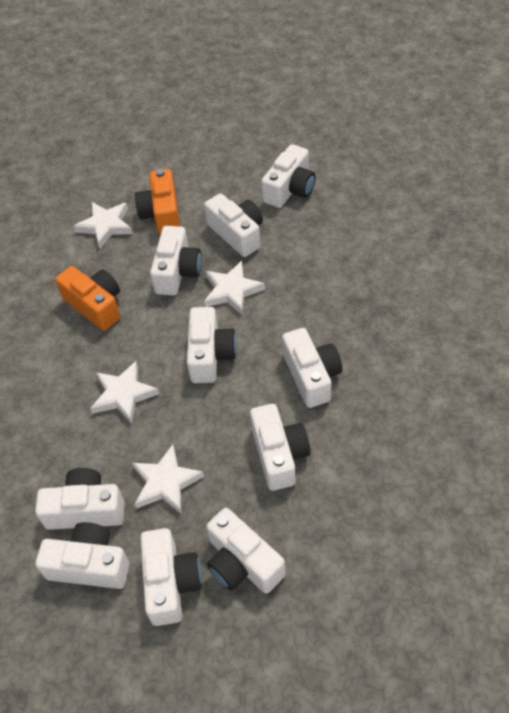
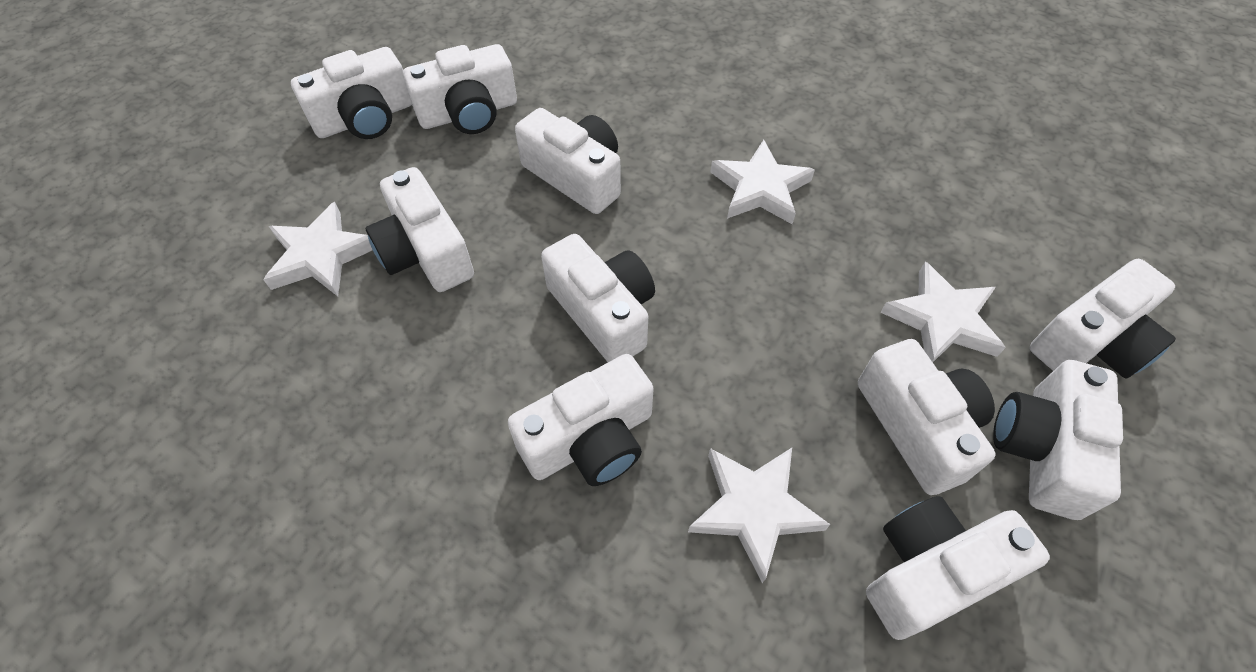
orange camera: [55,266,120,331] [135,169,180,234] = 2 -> none = 0

